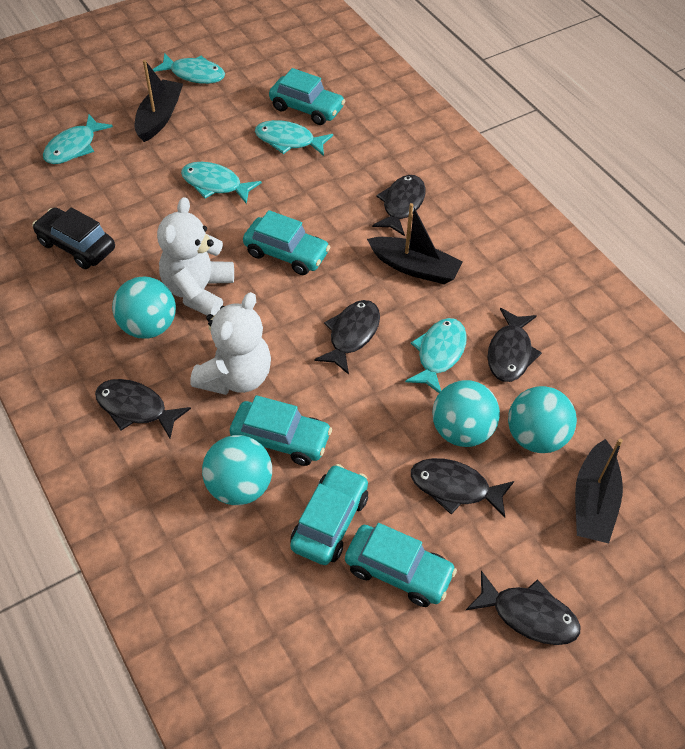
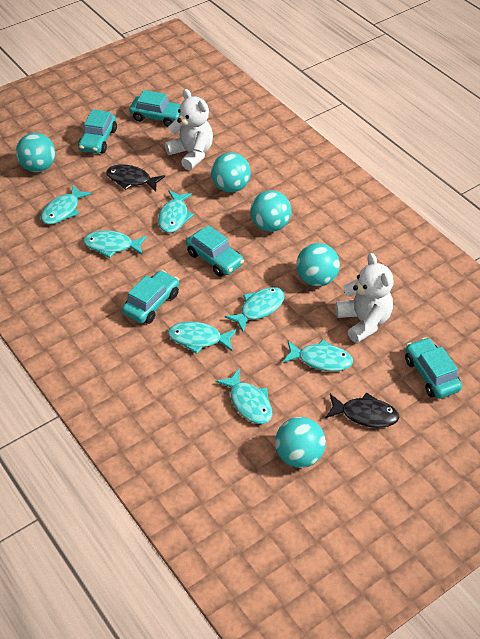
black boat: [135,60,183,142] [367,203,463,284] [575,439,623,543] = 3 -> none = 0
black car: [32,207,115,269] = 1 -> none = 0
black fish: [95,379,191,438] [314,300,380,375] [372,175,426,236] [411,458,514,518] [466,571,580,645] [488,308,542,382] = 6 -> [106,164,165,191] [325,392,400,428] = 2
turquoise ball: [112,277,176,339] [202,435,272,505] [432,380,500,447] [508,386,577,453] = 4 -> [16,133,56,172] [211,152,251,193] [250,190,292,232] [275,417,326,468] [296,243,340,287] = 5
turquoise fish: [43,114,113,164] [152,53,225,84] [181,162,262,204] [255,120,333,156] [405,318,467,393] = 5 -> [41,185,92,224] [83,231,147,258] [158,190,194,233] [168,321,237,354] [215,368,273,424] [225,287,285,332] [282,339,353,371] = 7

